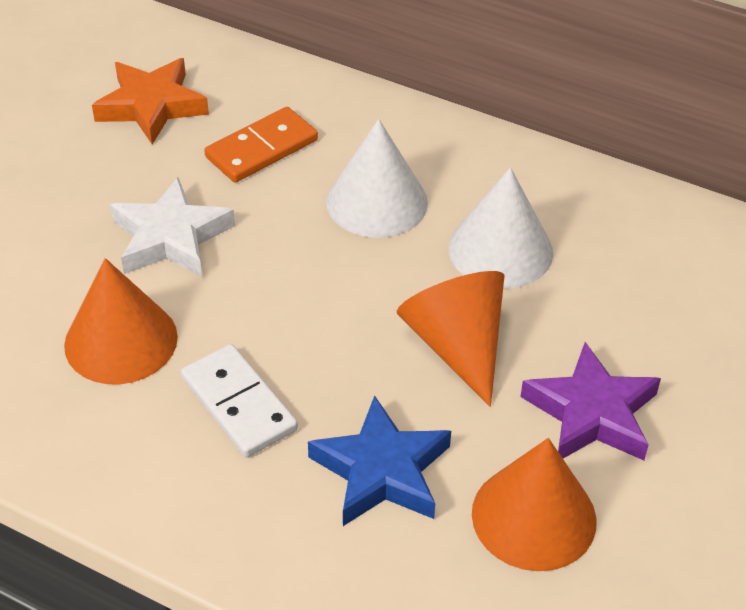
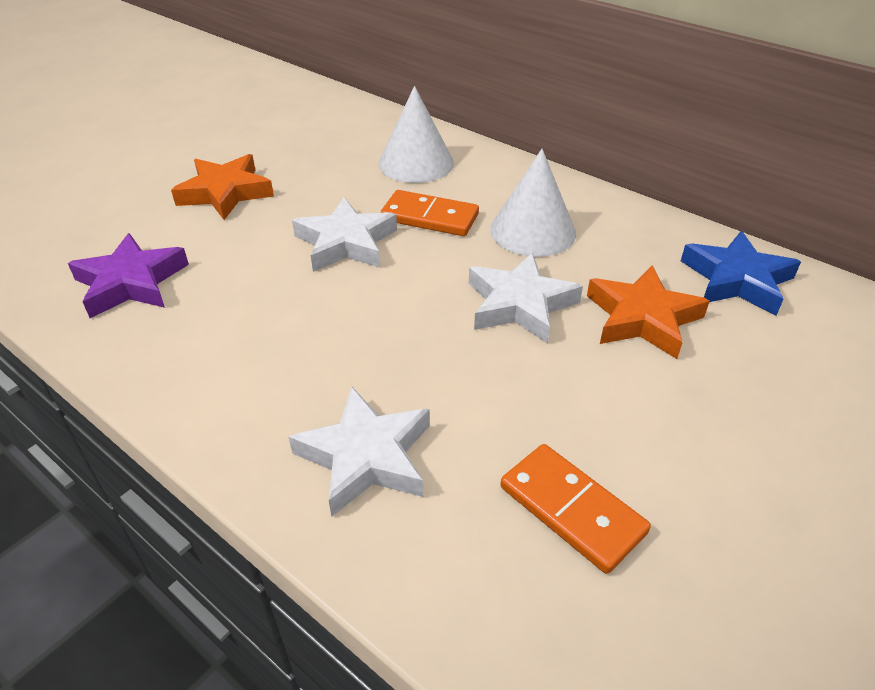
orange cone: [64,258,178,384] [397,271,505,407] [472,438,596,571] = 3 -> none = 0
orange domino: [204,107,318,183] = 1 -> [381,190,479,236] [500,444,651,574] = 2
orange star: [92,58,209,145] = 1 -> [171,154,274,220] [587,265,710,359] = 2
white domino: [181,344,298,457] = 1 -> none = 0
white star: [110,177,235,277] = 1 -> [289,386,430,517] [292,197,397,272] [469,253,583,343] = 3

